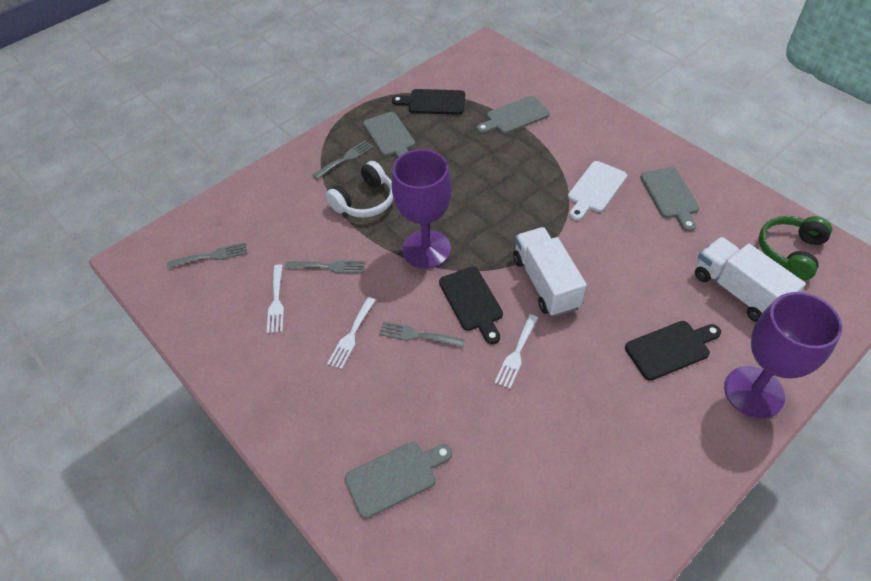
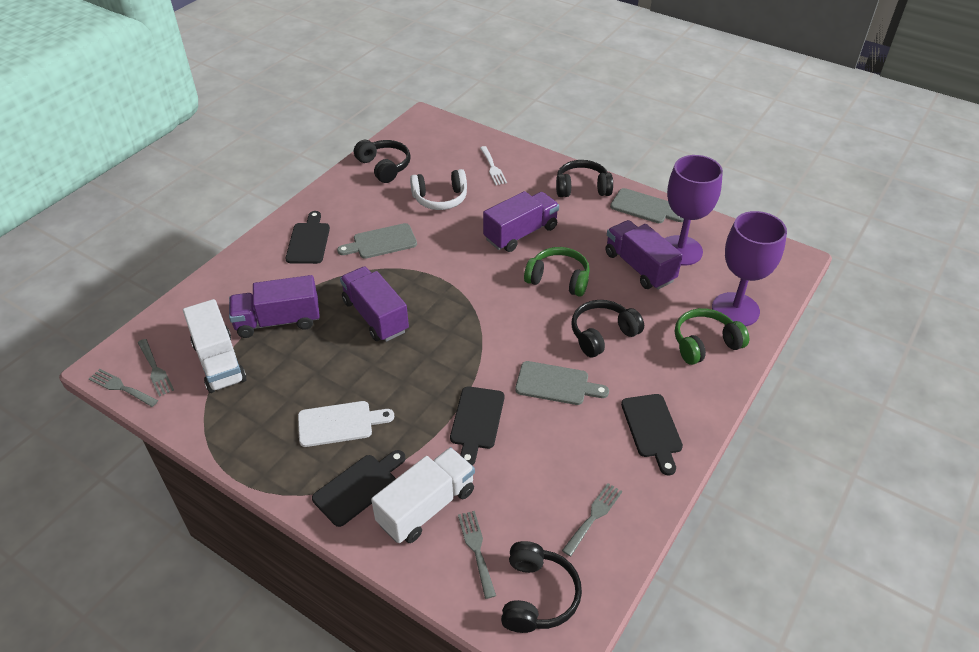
black cutting board: [392,89,465,115] [439,267,503,344] [625,321,721,381] = 3 -> [285,211,330,264] [312,450,406,527] [450,386,504,465] [621,394,683,475] = 4
black headphones: none = 0 -> [354,140,411,183] [501,541,582,633] [556,160,613,197] [572,300,644,357] = 4
green headphones: [759,216,832,280] = 1 -> [524,247,590,297] [675,308,749,365] = 2
grey cutting board: [345,442,452,519] [363,112,415,158] [477,96,550,134] [640,167,700,232] = 4 -> [337,223,417,259] [515,361,609,405] [610,188,684,223] = 3
purple truck: none = 0 -> [229,275,320,338] [340,266,409,342] [483,191,559,252] [605,220,683,290] = 4
white fork: [267,264,284,333] [327,297,375,369] [495,314,538,389] = 3 -> [480,146,507,185] = 1

